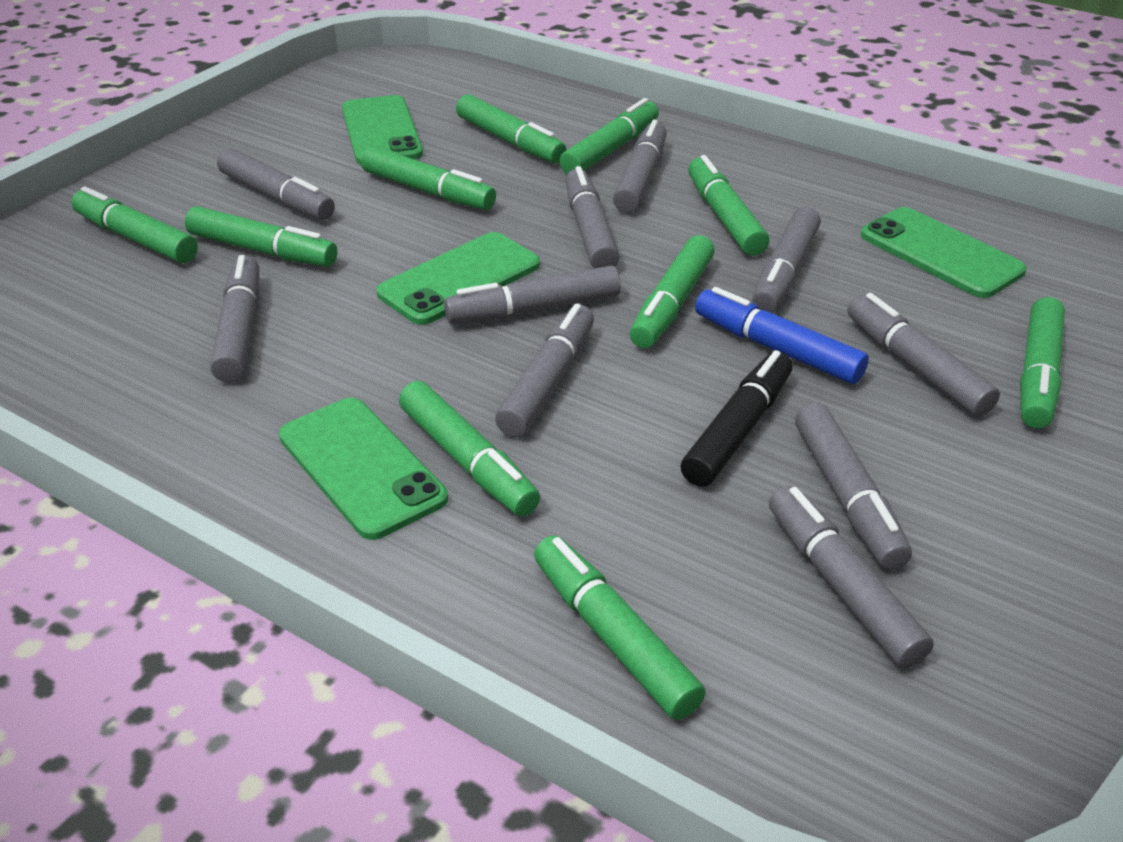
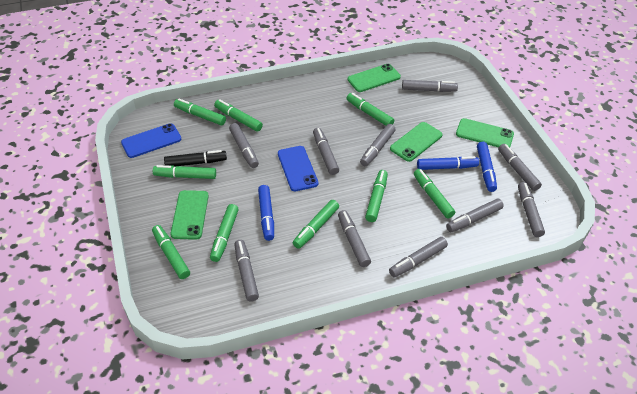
blue marker: [695,287,869,384] = 1 -> [258,185,274,241] [417,156,479,170] [477,142,497,192] = 3
blue phone: none = 0 -> [121,123,181,158] [278,146,318,191] = 2
green marker: [71,186,198,263] [185,206,337,267] [361,146,496,210] [399,381,540,516] [456,94,566,163] [534,535,706,720] [560,98,659,174] [630,235,715,348] [688,155,769,256] [1020,297,1065,429] = 10 -> [152,225,190,279] [153,165,216,179] [174,98,226,125] [210,204,239,262] [214,99,263,132] [293,200,339,249] [346,93,394,126] [365,170,388,222] [414,169,455,219] = 9

